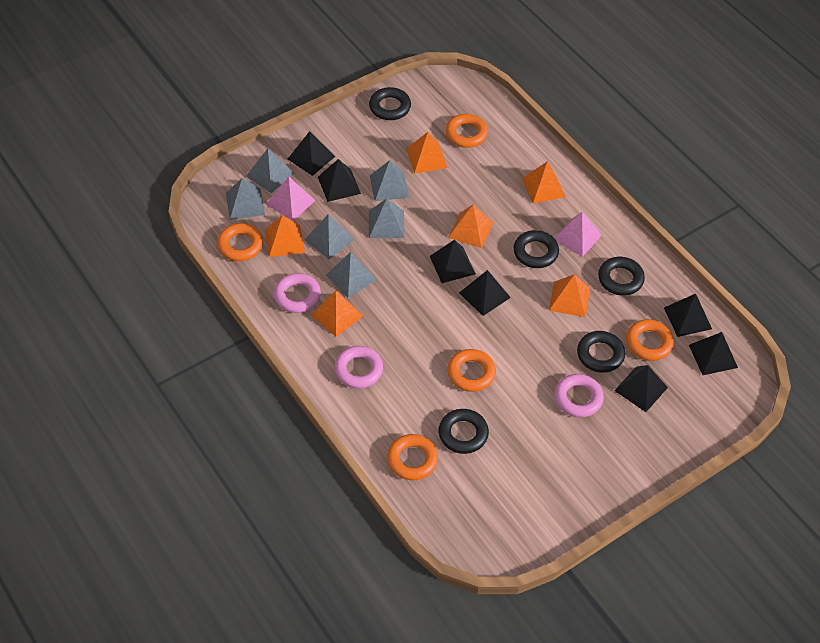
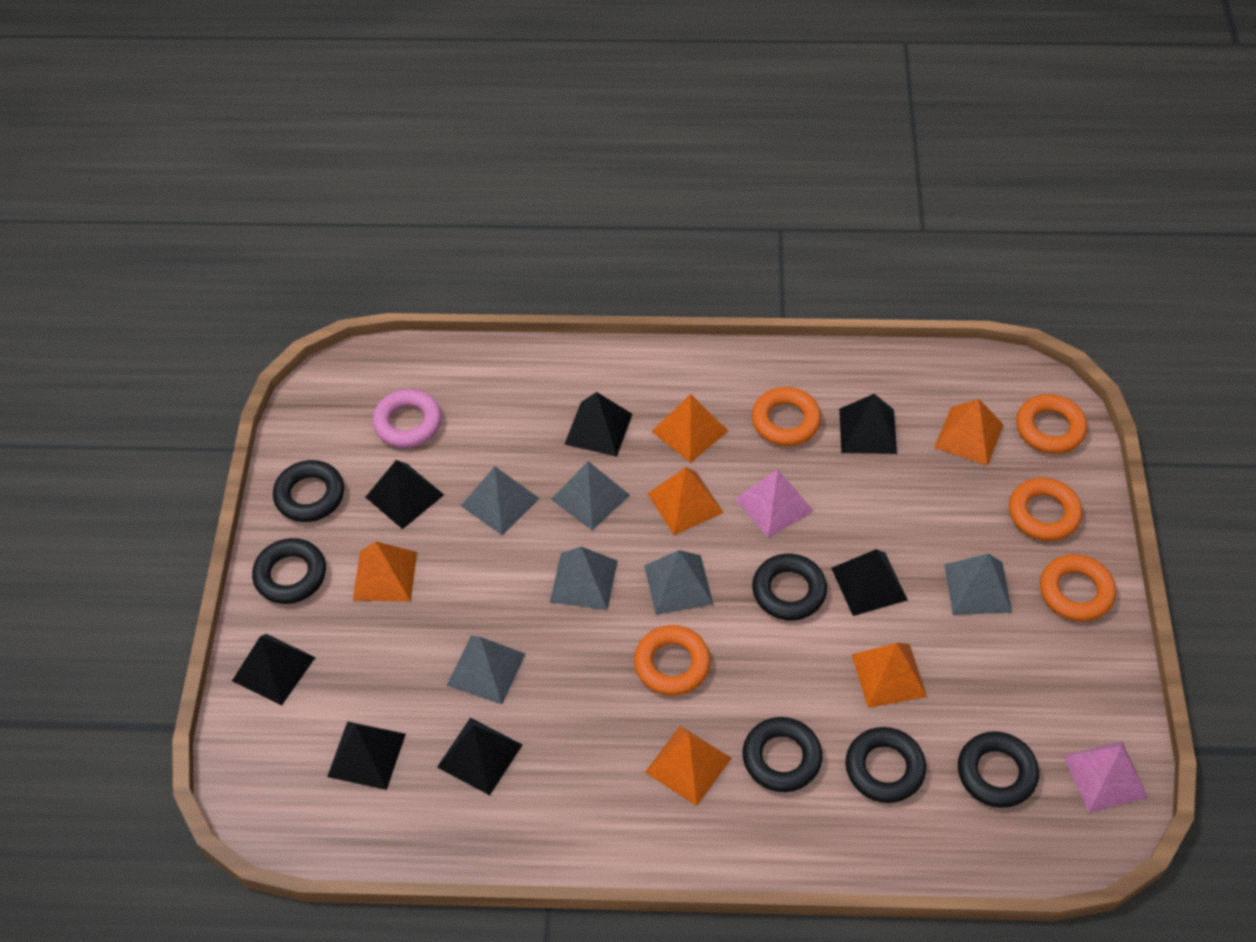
black ring: [369,87,411,120] [438,409,489,454] [513,230,559,268] [577,331,625,373] [598,257,645,296] = 5 -> [252,538,326,604] [273,460,344,522] [743,717,822,792] [752,554,827,620] [846,727,926,803] [958,731,1039,808] = 6
pink ring: [274,273,321,313] [334,346,383,388] [554,374,604,417] = 3 -> [373,389,442,448] = 1

